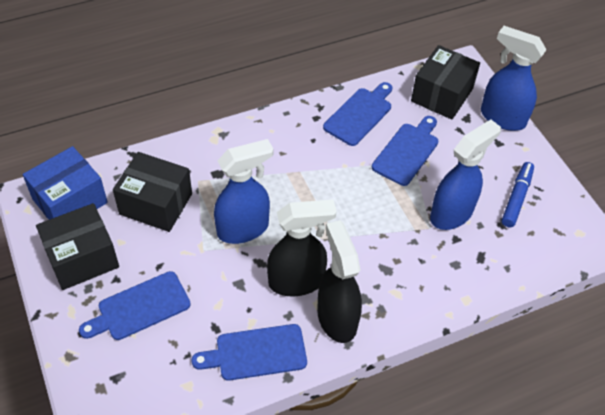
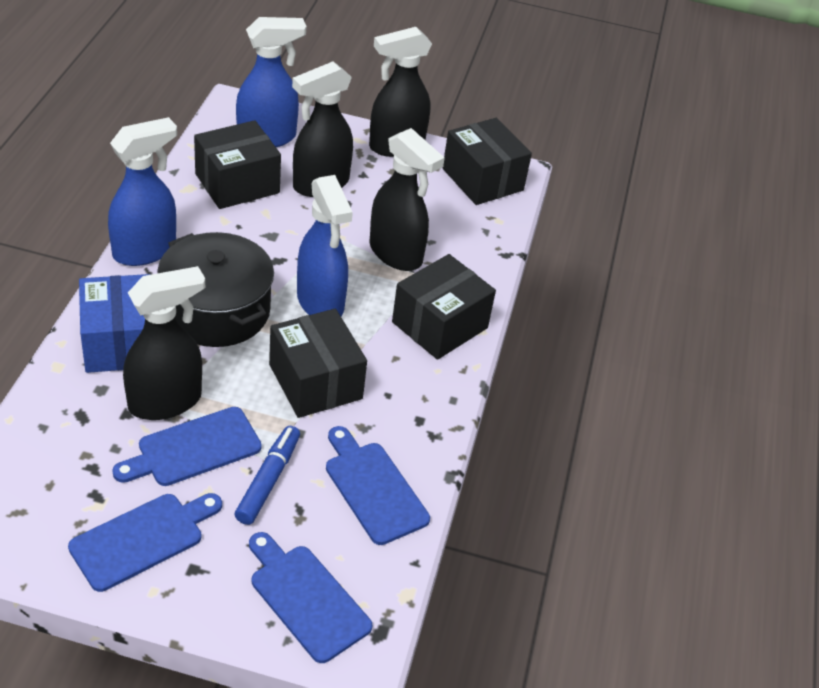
black box: [36,203,119,290] [113,152,192,232] [411,45,480,120] = 3 -> [194,120,281,209] [269,309,367,418] [392,254,496,360] [443,118,532,205] = 4
black pot: none = 0 -> [157,232,274,347] = 1
black spray bottle: [267,200,337,297] [317,220,362,343] = 2 -> [123,266,205,420] [292,61,353,197] [369,27,432,157] [369,128,445,271] = 4

